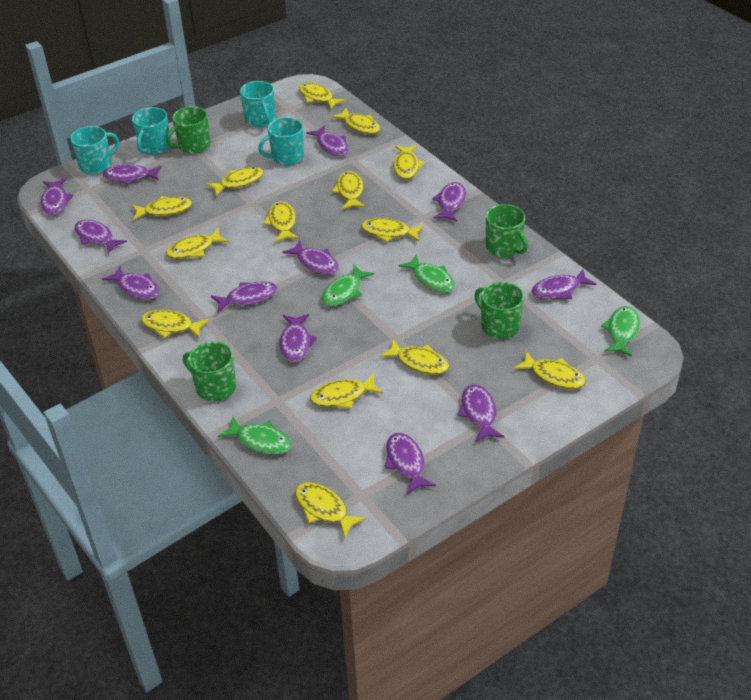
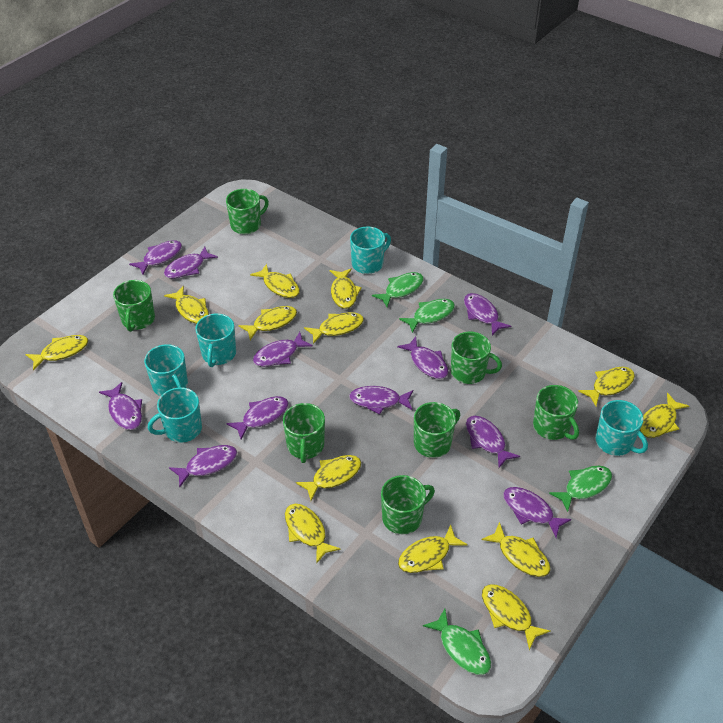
green mug: [167,106,210,154] [183,341,236,401] [475,282,524,339] [486,204,528,257] = 4 -> [113,280,155,332] [226,189,269,234] [283,403,325,463] [381,475,435,534] [414,402,460,458] [451,332,502,384] [533,385,579,440] = 7
purple fish: [41,178,74,215] [74,220,127,254] [102,164,162,185] [102,266,160,300] [211,281,277,313] [279,314,317,362] [282,240,339,275] [306,125,349,156] [385,433,436,495] [432,182,466,222] [458,385,504,442] [531,269,596,299] = 12 -> [99,382,142,430] [129,240,182,274] [164,246,218,279] [169,445,237,487] [226,396,289,439] [253,332,313,367] [349,386,413,414] [397,337,449,379] [464,293,511,335] [466,416,520,468] [503,487,572,538] = 11
turquoise mug: [70,126,119,174] [132,107,170,155] [240,81,275,127] [258,117,304,165] = 4 -> [144,344,188,396] [148,387,202,443] [195,313,236,367] [350,227,391,274] [595,400,648,456] = 5
yellow fish: [132,196,192,220] [141,310,209,338] [166,228,229,259] [206,167,264,196] [263,201,299,242] [295,483,366,538] [299,83,346,109] [310,374,383,409] [331,108,380,134] [332,171,365,209] [361,218,424,242] [380,339,449,375] [393,145,425,179] [514,351,586,389] = 14 -> [25,335,88,371] [164,286,209,324] [239,306,297,340] [250,264,300,298] [285,504,341,564] [296,455,361,501] [304,312,364,344] [330,268,362,309] [398,524,468,573] [482,522,551,577] [482,584,550,650] [578,367,635,406] [640,393,689,438] = 13

